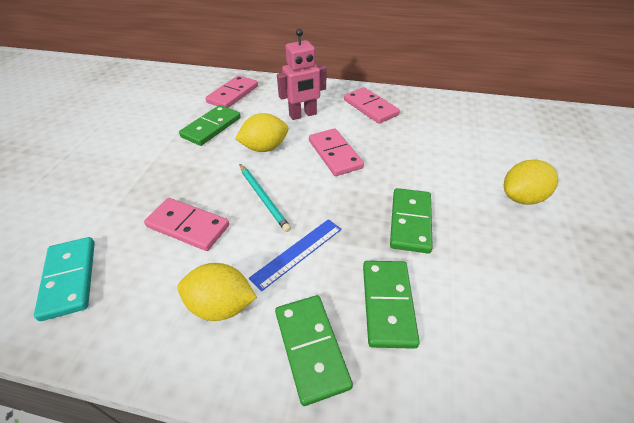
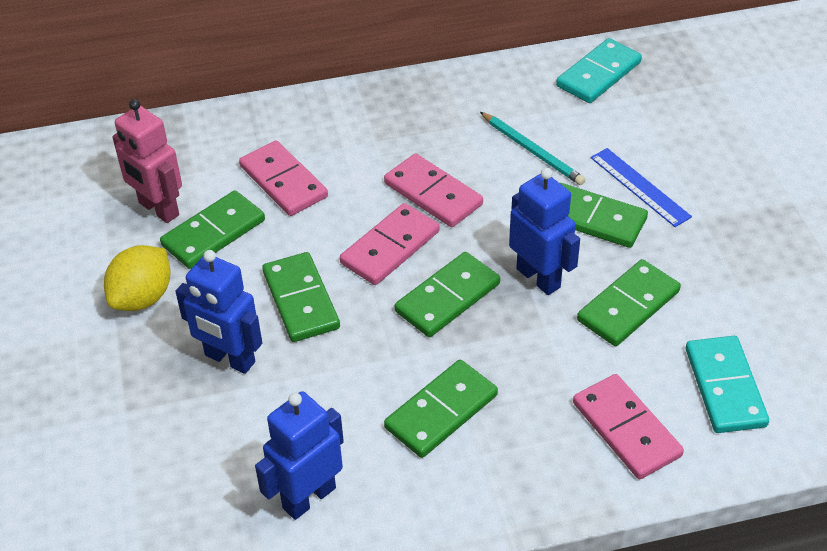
blue robot: none = 0 -> [175,250,262,374] [255,391,344,520] [509,168,580,295] = 3
green domino: [179,105,241,146] [275,295,353,406] [363,261,420,349] [390,188,433,253] = 4 -> [160,190,265,269] [262,252,340,342] [384,360,498,458] [395,252,500,337] [560,183,648,248] [577,259,681,346] = 6
turquoise domino: [34,237,95,321] = 1 -> [556,38,642,103] [686,336,769,433] = 2
yellow lemon: [177,263,257,321] [235,113,288,152] [504,159,558,205] = 3 -> [104,245,170,311] = 1

